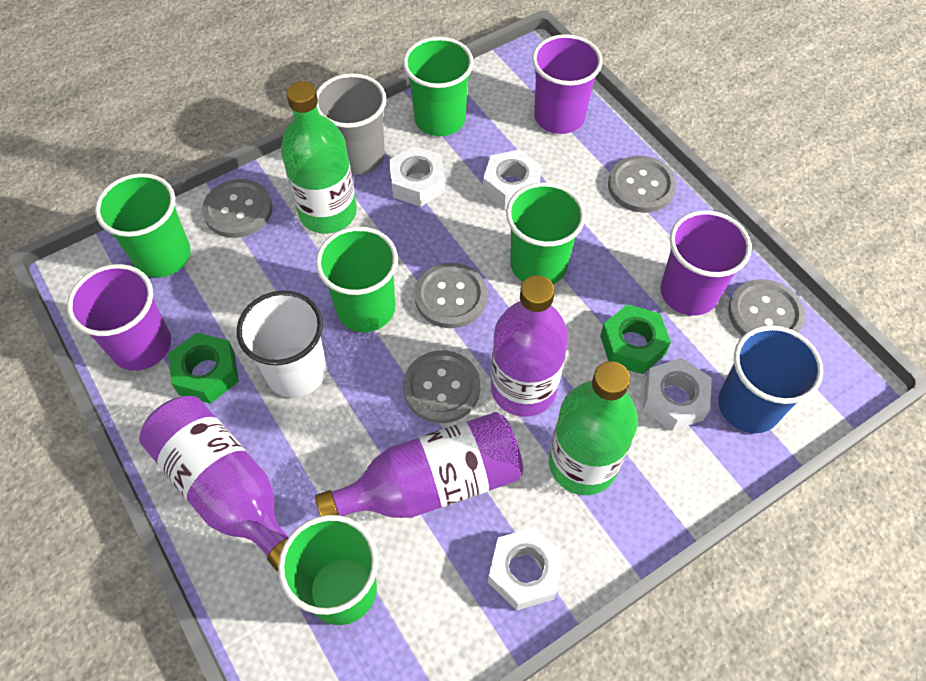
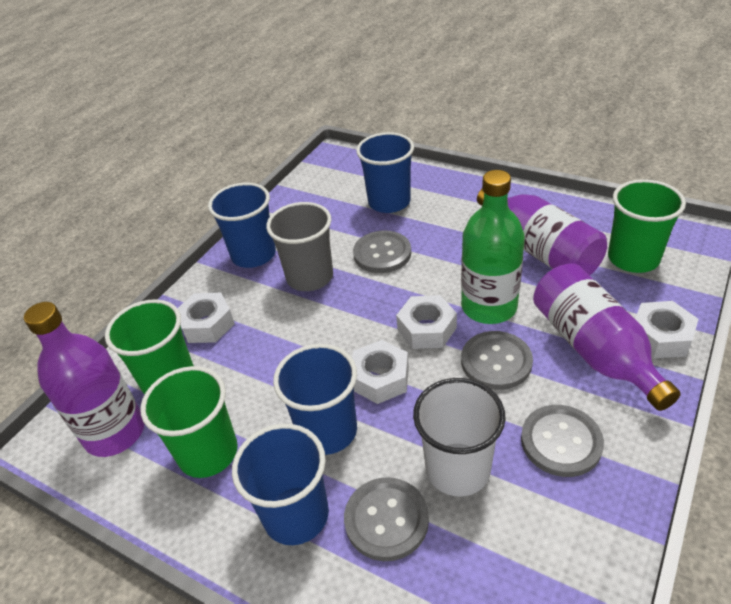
blue cup: [718,325,823,433] = 1 -> [208,183,276,268] [232,424,329,545] [273,344,357,455] [356,132,414,213] = 4
green bottle: [281,81,357,234] [549,361,638,495] = 2 -> [461,170,525,324] = 1
green cup: [95,173,191,278] [278,515,378,625] [316,227,398,332] [403,37,474,136] [506,182,586,284] = 5 -> [105,299,194,395] [140,366,238,478] [608,179,686,273] = 3
green nut: [168,333,239,403] [600,304,671,374] = 2 -> none = 0
grey button: [202,179,273,238] [403,350,480,423] [414,263,487,328] [608,155,677,213] [728,279,805,336] = 5 -> [344,477,429,561] [353,231,411,273] [461,331,533,390] [521,405,604,477] = 4
purple cup: [67,264,171,371] [532,34,603,134] [661,210,752,316] = 3 -> none = 0

